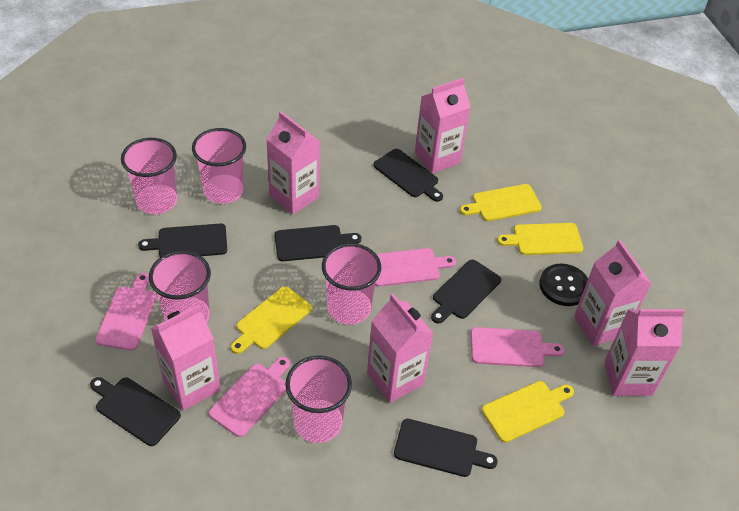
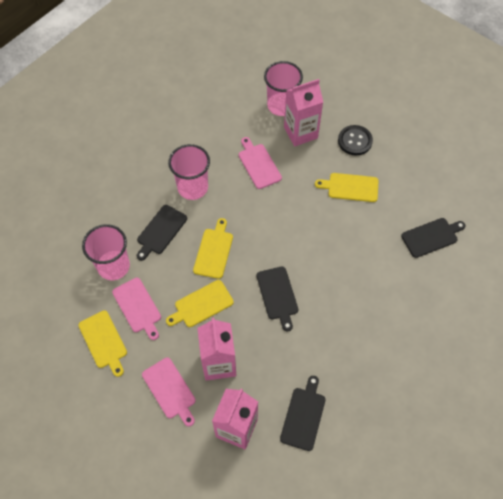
black cutting board: [90,377,181,446] [138,224,227,257] [274,225,361,261] [373,149,443,202] [394,419,498,477] [431,260,501,324] = 6 -> [137,205,187,261] [257,266,298,331] [280,376,326,451] [401,218,465,258] = 4
pink carton: [151,304,221,411] [266,111,320,215] [367,294,434,403] [415,78,471,174] [574,240,652,346] [605,309,685,396] = 6 -> [197,317,236,381] [212,389,258,449] [284,79,323,146] = 3
pink cup: [121,138,177,214] [149,251,211,323] [192,128,246,204] [285,355,352,443] [322,243,381,325] = 5 -> [82,224,130,280] [168,144,210,200] [264,61,303,116] = 3
pink cutting board: [95,273,157,350] [209,357,290,437] [375,248,456,287] [471,327,564,367] = 4 -> [112,278,161,340] [142,358,196,426] [239,137,282,189] = 3

